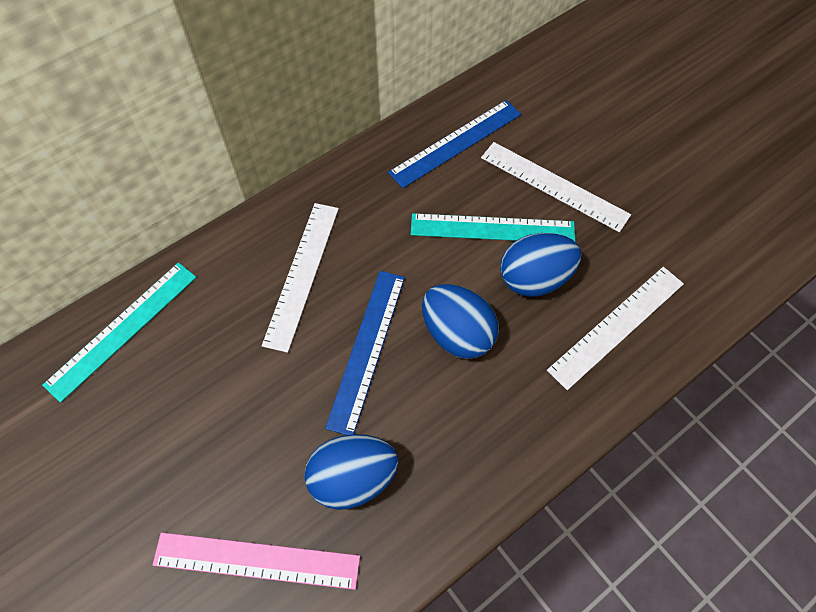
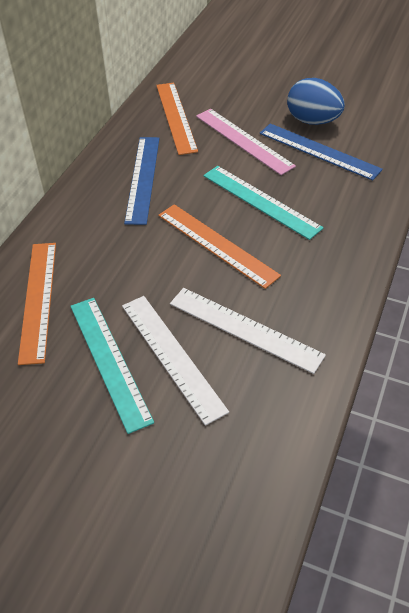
blue egg: [305,434,399,510] [422,284,499,359] [500,233,581,297] = 3 -> [287,78,345,125] = 1
orange ruler: none = 0 -> [18,243,56,365] [156,82,198,155] [158,204,281,289] = 3
white ruler: [262,203,339,353] [481,142,631,232] [547,267,684,390] = 3 -> [122,296,229,426] [170,288,326,374] = 2

